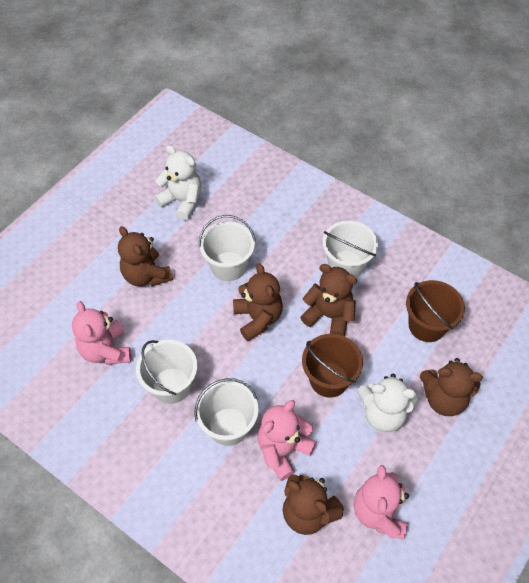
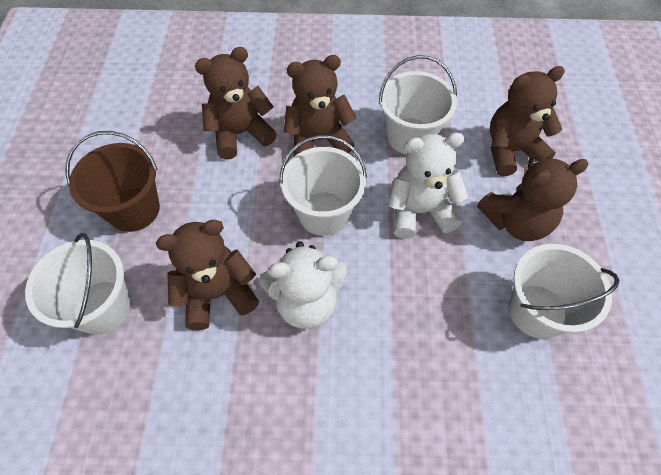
brown bucket: [302,334,363,398] [406,280,465,342] = 2 -> [65,131,160,232] = 1
pink teddy bear: [72,301,131,365] [258,400,317,481] [354,465,409,540] = 3 -> none = 0

